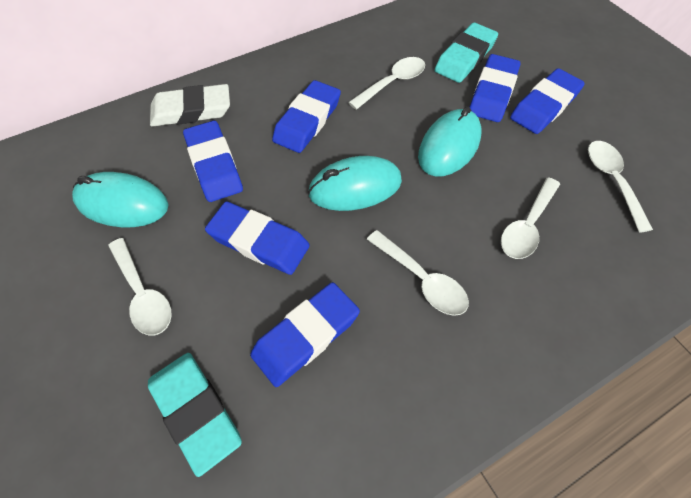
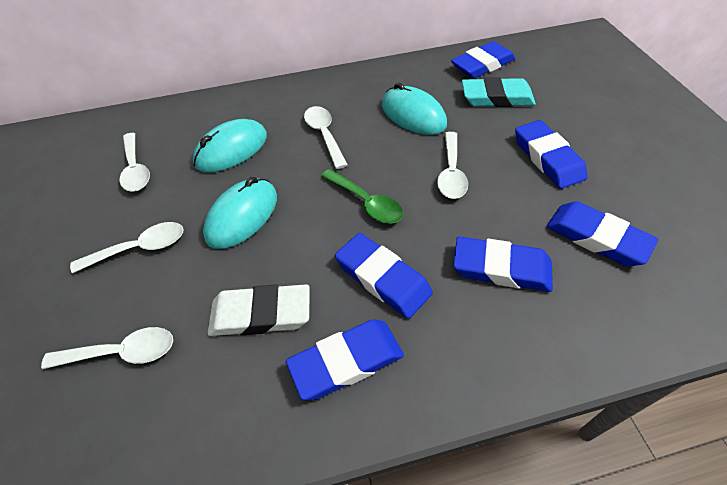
green spoon: none = 0 -> [321,169,403,224] = 1
turquoise eraser: [148,353,242,477] [435,23,498,83] = 2 -> [462,77,536,107] = 1

